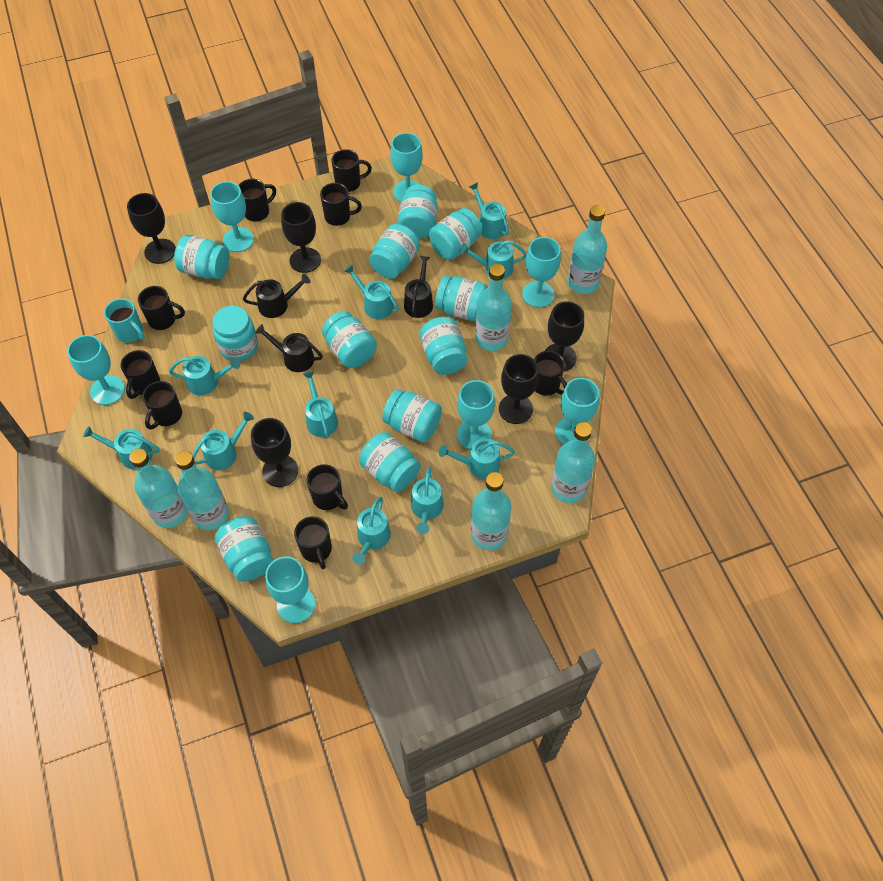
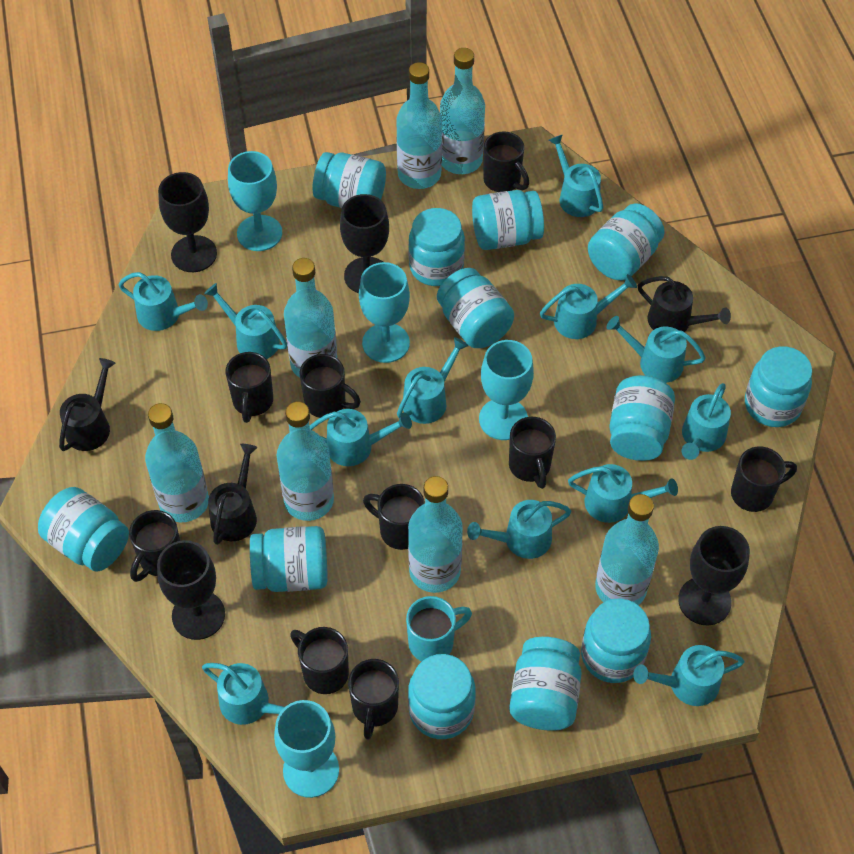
black goblet: [127,193,176,264] [251,418,298,487] [281,202,321,273] [499,354,539,424] [545,301,584,372] = 5 -> [157,540,225,640] [158,172,217,272] [340,194,389,293] [678,526,750,625] = 4
turquoise bottle: [129,448,188,528] [175,451,229,530] [471,472,511,550] [476,264,512,351] [551,422,595,503] [568,205,607,294] = 6 -> [145,403,209,522] [277,402,334,521] [284,258,337,378] [396,62,442,189] [408,476,463,593] [440,48,485,174] [595,494,659,605] = 7
turquoise goblet: [67,335,125,405] [210,181,254,252] [265,556,315,623] [390,133,423,202] [457,380,495,449] [522,237,561,308] [555,378,599,445] = 7 -> [228,151,282,251] [274,700,339,798] [359,262,410,363] [479,340,534,440] = 4
turquoise jar: [174,235,230,279] [213,306,258,361] [215,516,273,582] [322,311,377,368] [359,432,421,492] [369,224,420,279] [382,389,442,443] [398,184,437,239] [420,317,468,375] [429,208,482,260] [435,275,488,321] = 11 -> [38,487,129,572] [250,526,328,592] [313,152,386,208] [408,208,465,286] [408,654,476,739] [437,268,514,348] [472,190,544,250] [509,637,582,731] [581,598,651,683] [588,203,665,281] [609,375,675,461] [745,346,812,427] = 12
turquoise watering can: [83,426,160,469] [169,356,240,396] [192,412,254,470] [303,371,338,438] [344,264,399,319] [352,497,391,565] [411,467,444,534] [439,438,515,479] [459,240,527,279] [469,182,509,239] = 10 -> [118,272,208,331] [202,663,293,725] [204,283,287,359] [310,409,412,466] [397,337,468,424] [467,500,571,559] [540,274,637,339] [549,134,603,217] [568,464,678,523] [607,316,706,383] [633,645,745,706] [682,383,731,460] = 12

